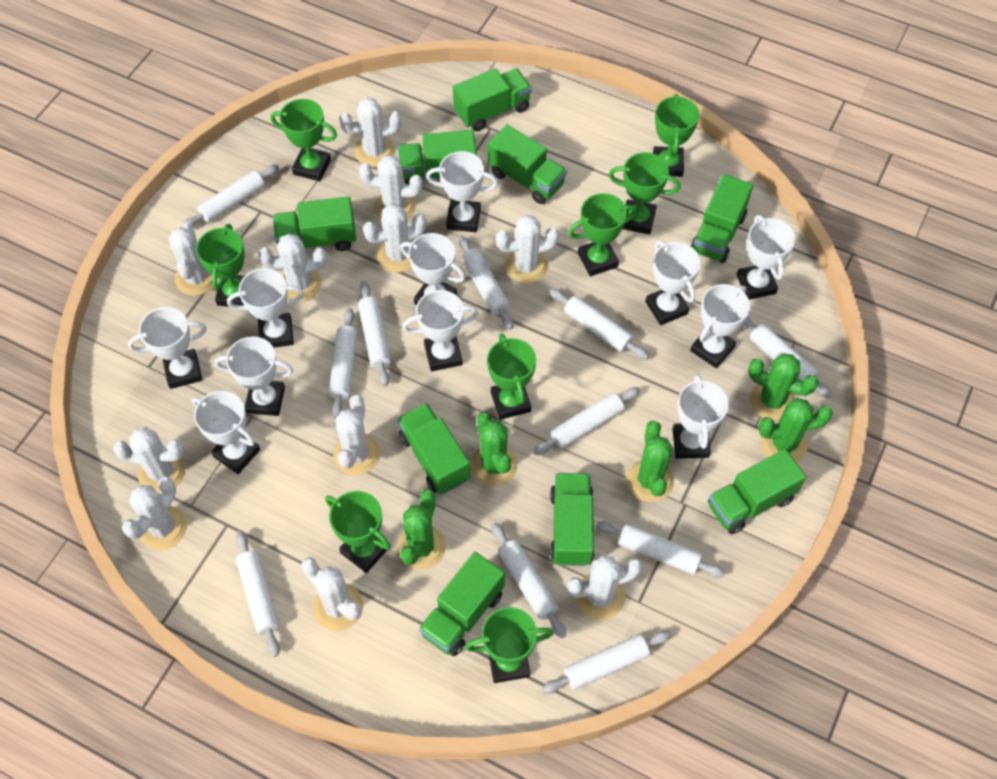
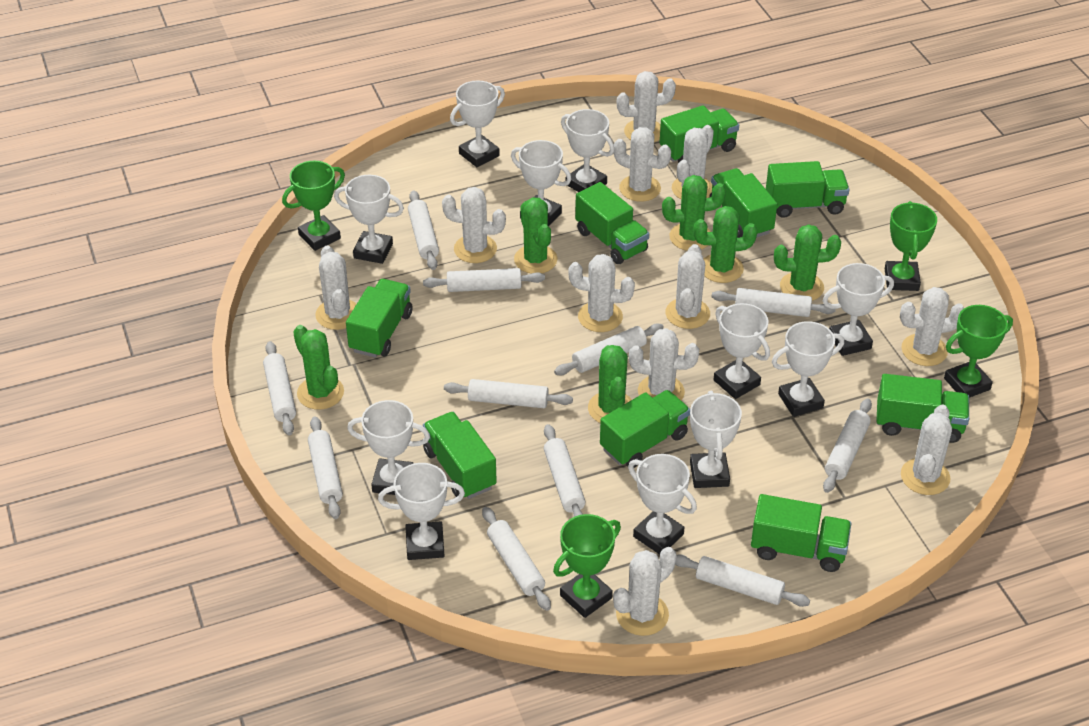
green cactus: [397,489,446,570] [471,412,518,486] [627,421,674,502] [748,354,819,421] [758,398,833,463] = 5 -> [293,325,344,410] [514,198,557,274] [588,345,632,423] [662,175,726,251] [693,206,757,283] [774,224,841,301] = 6
green trophy: [196,224,245,307] [271,99,337,181] [325,491,391,573] [465,607,553,683] [487,333,536,420] [568,193,637,276] [609,152,681,234] [653,94,699,177] = 8 -> [282,161,345,251] [553,514,621,618] [885,201,937,291] [944,305,1013,398] = 4

